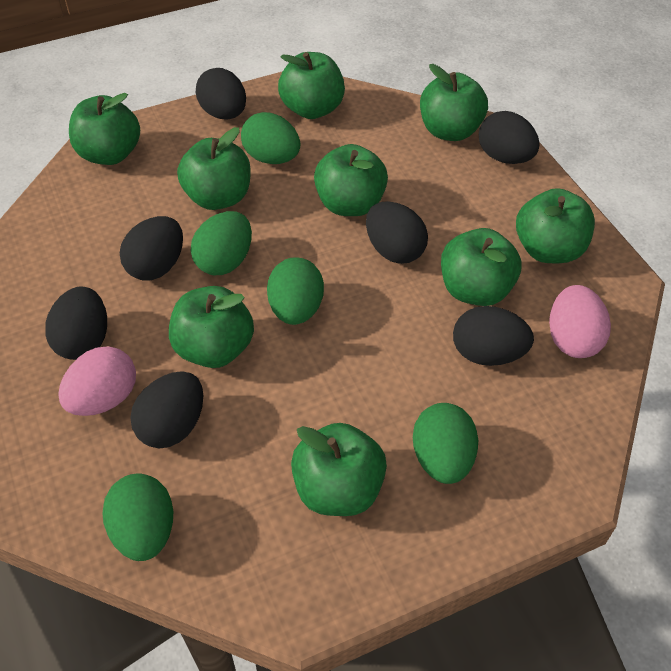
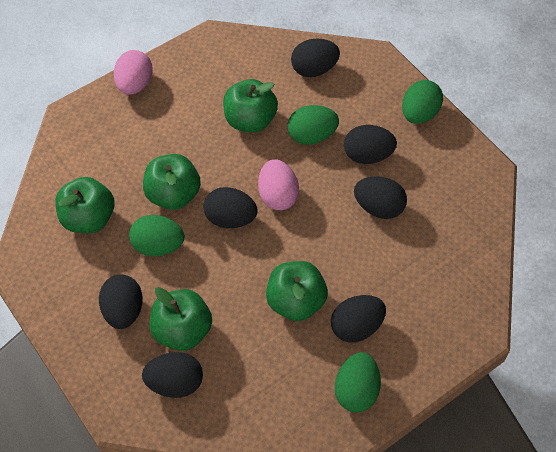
green apple: [69,93,140,165] [169,286,254,368] [177,127,251,210] [278,52,345,119] [291,423,387,516] [314,144,388,216] [420,64,488,141] [441,228,521,306] [516,188,595,263] = 9 -> [55,177,115,233] [143,154,201,210] [150,287,212,351] [223,79,278,133] [266,261,328,321] = 5
green egg: [102,474,173,561] [191,211,252,275] [241,112,300,164] [267,257,324,325] [413,403,478,484] = 5 -> [129,215,184,256] [287,105,339,145] [335,352,381,413] [402,80,443,124] = 4

